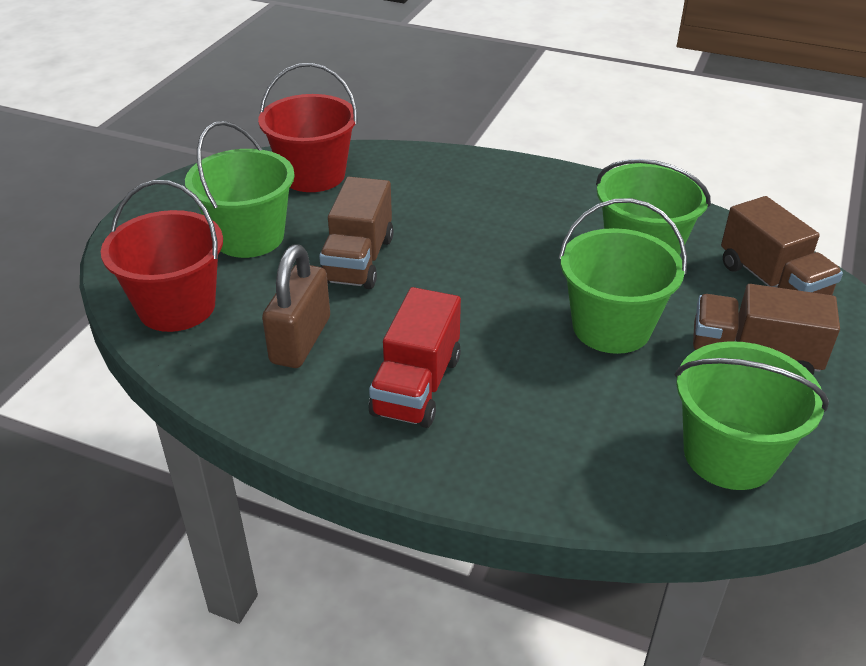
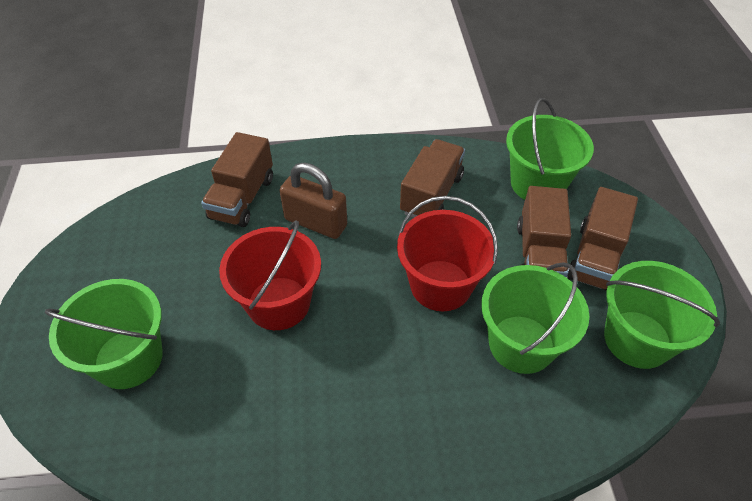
brown truck: [319,177,394,289] [693,284,840,375] [721,196,843,295] = 3 -> [201,132,273,227] [400,139,465,218] [517,186,571,278] [567,187,638,291] = 4
red truck: [369,287,461,428] = 1 -> none = 0

